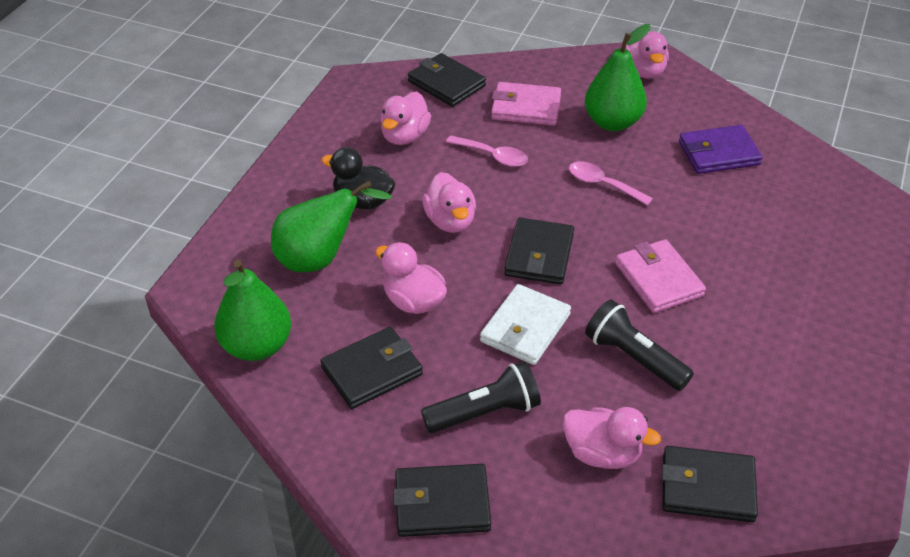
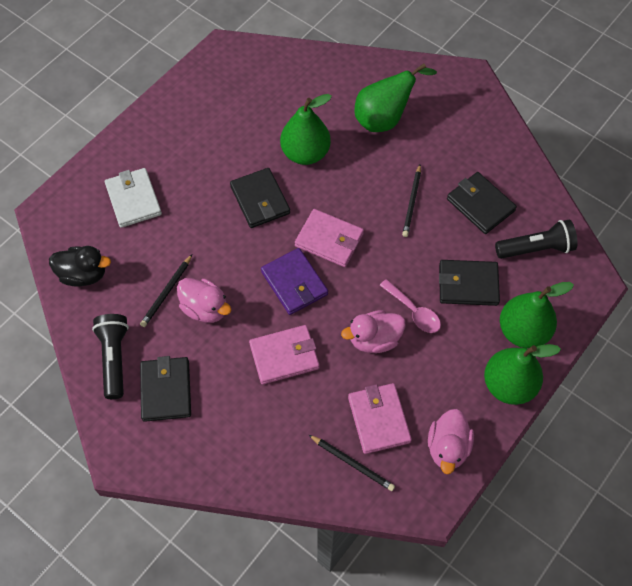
black pencil: none = 0 -> [140,255,192,327] [309,435,395,491] [402,165,421,237] = 3
black wallet: [320,327,423,409] [393,464,491,537] [408,53,486,107] [504,218,574,284] [662,446,758,522] = 5 -> [140,356,191,422] [230,168,290,228] [439,260,500,306] [447,172,517,234] = 4
green pear: [214,260,291,361] [271,181,392,272] [585,24,651,131] = 3 -> [280,94,332,165] [354,63,437,132] [484,344,561,405] [500,282,574,349] = 4
pink duck: [375,242,447,314] [381,92,431,145] [423,172,476,233] [563,407,661,469] [625,32,669,79] = 5 -> [177,278,231,323] [341,310,406,353] [428,409,474,474] = 3
pink spoon: [446,135,528,167] [569,162,653,206] = 2 -> [380,279,441,333] = 1
pink wallet: [491,82,561,126] [615,239,706,313] = 2 -> [249,325,320,385] [295,209,364,267] [348,383,412,454] = 3

